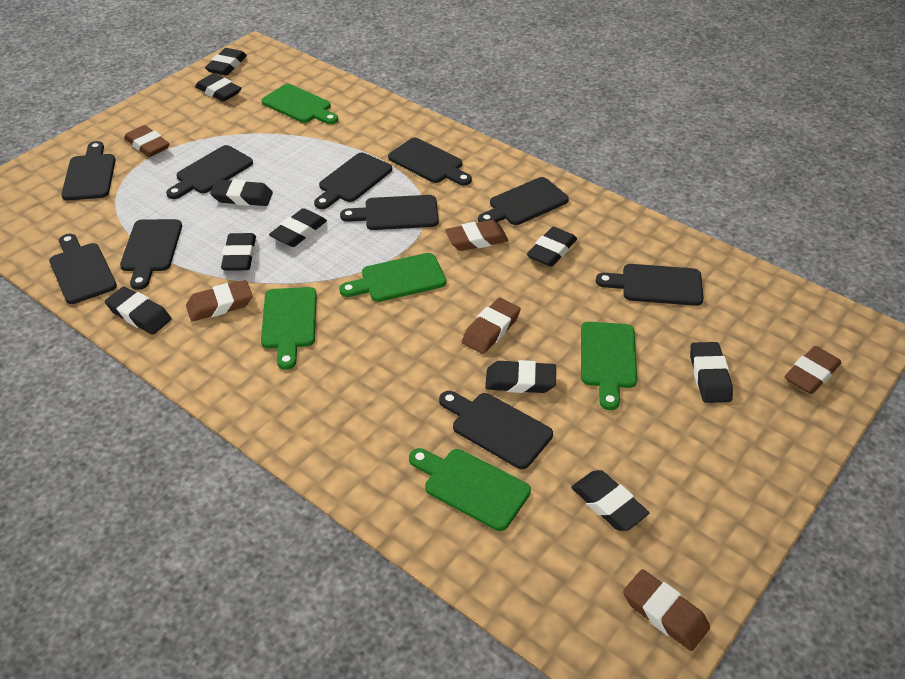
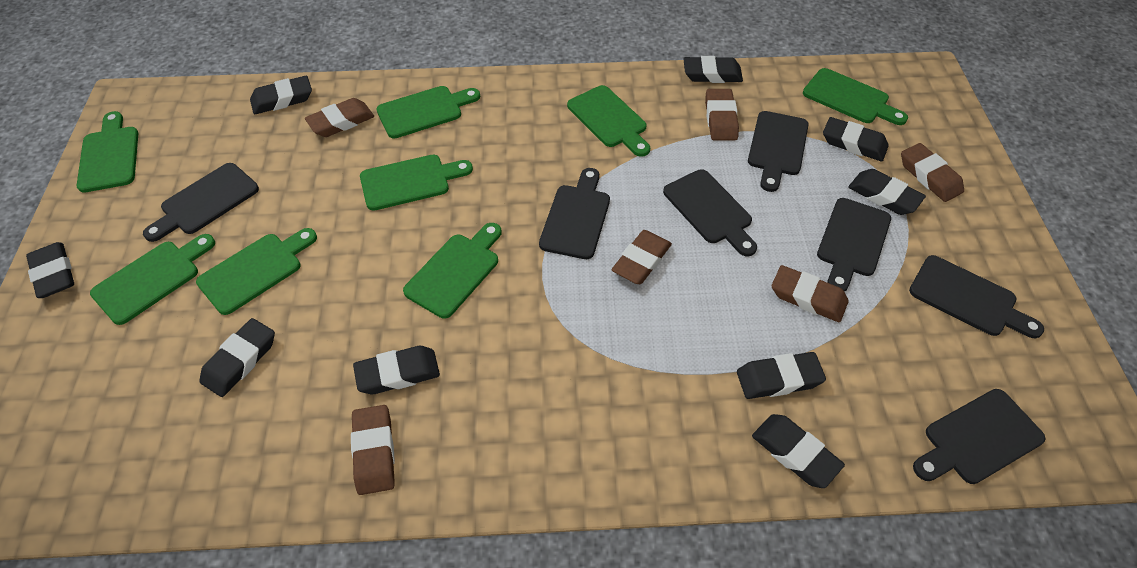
black cutting board: [49,234,117,304] [61,141,116,200] [120,219,182,290] [166,145,253,199] [314,153,392,209] [340,195,439,230] [388,138,472,185] [439,391,553,469] [478,177,569,225] [596,264,704,306] = 10 -> [143,163,259,242] [539,168,610,259] [663,169,757,256] [748,111,809,192] [817,198,891,292] [909,255,1044,338] [913,389,1046,484] = 7
black eraser: [105,287,171,335] [195,74,241,102] [205,48,247,76] [210,179,273,206] [221,233,256,271] [269,208,327,247] [485,360,556,393] [527,227,577,267] [571,470,649,531] [690,342,733,403] = 10 -> [26,242,74,298] [199,318,275,397] [250,76,312,114] [353,346,440,394] [683,56,743,83] [737,352,826,399] [752,414,845,488] [823,117,889,161] [848,169,926,215] = 9
green cutting board: [261,287,317,370] [262,84,338,124] [339,253,446,302] [409,448,531,531] [581,322,637,410] = 5 -> [76,111,139,193] [90,234,215,325] [196,228,317,315] [360,155,473,211] [376,86,480,139] [403,223,502,318] [567,85,650,157] [803,68,908,125] = 8

